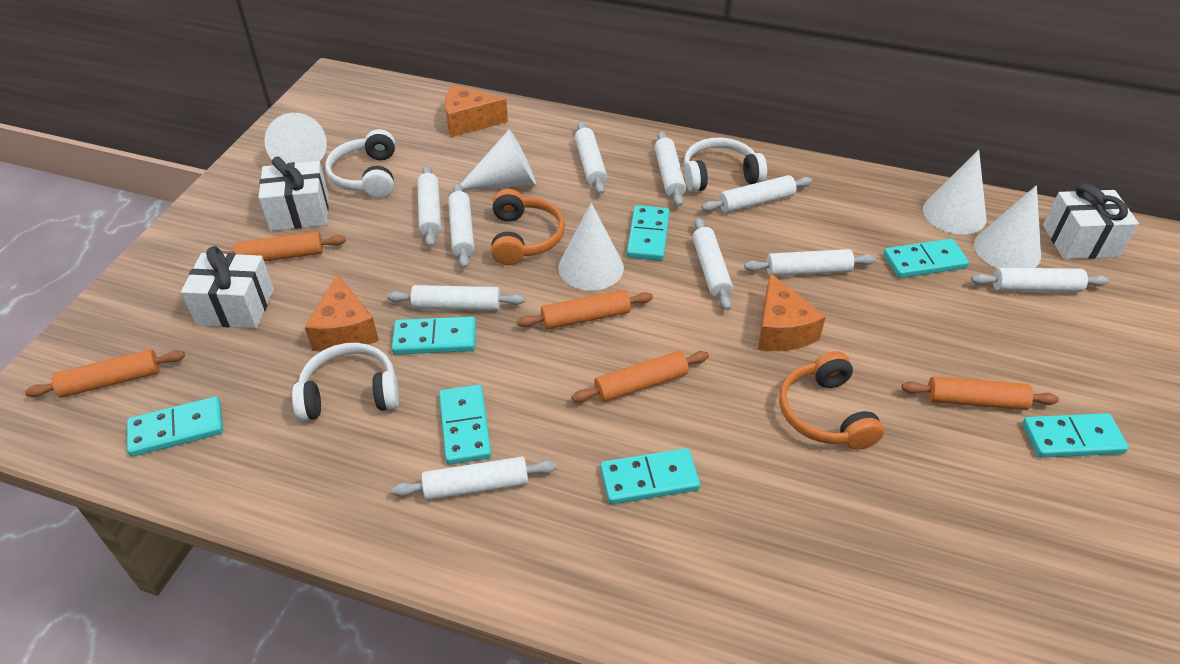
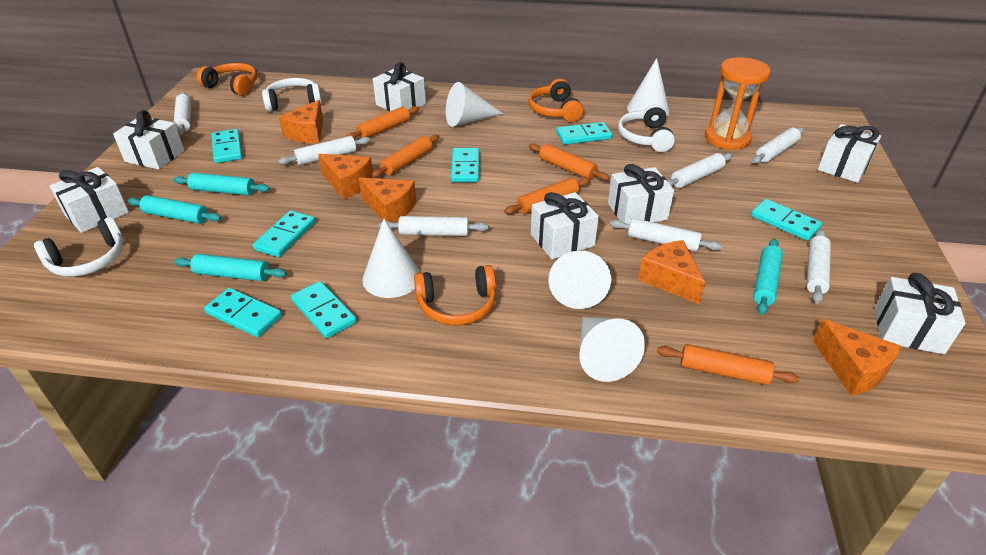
orange cheese: [305,274,379,352] [445,85,508,137] [758,273,826,351] = 3 -> [279,100,323,143] [318,154,373,199] [359,178,416,223] [638,240,705,304] [812,319,901,396] = 5
orange headphones: [491,189,565,265] [779,351,884,450] = 2 -> [197,63,257,96] [414,265,496,325] [528,79,583,122] = 3
orange hourglass: none = 0 -> [705,57,771,150] = 1
turquoise rolling pin: none = 0 -> [128,195,221,224] [173,173,270,195] [174,254,287,281] [753,239,783,315] = 4
white gift: [181,246,274,328] [258,156,329,231] [1043,183,1139,259] = 3 -> [50,167,129,233] [113,110,184,169] [373,62,426,111] [531,192,599,259] [608,164,674,224] [818,124,881,183] [875,273,965,354] = 7
white rolling pin: [387,285,525,311] [392,457,557,500] [417,165,441,247] [448,183,474,268] [575,121,607,195] [654,131,686,207] [693,218,733,311] [701,175,812,213] [744,249,876,276] [971,268,1109,292] = 10 -> [174,92,192,135] [278,136,371,165] [379,216,488,236] [610,218,722,252] [667,153,733,188] [752,127,804,164] [807,229,831,304] = 7

